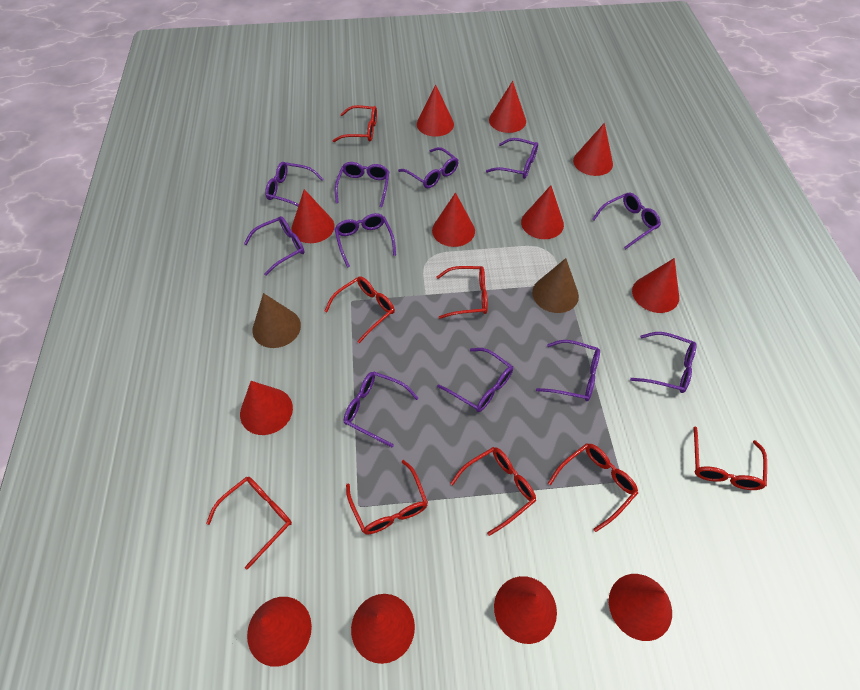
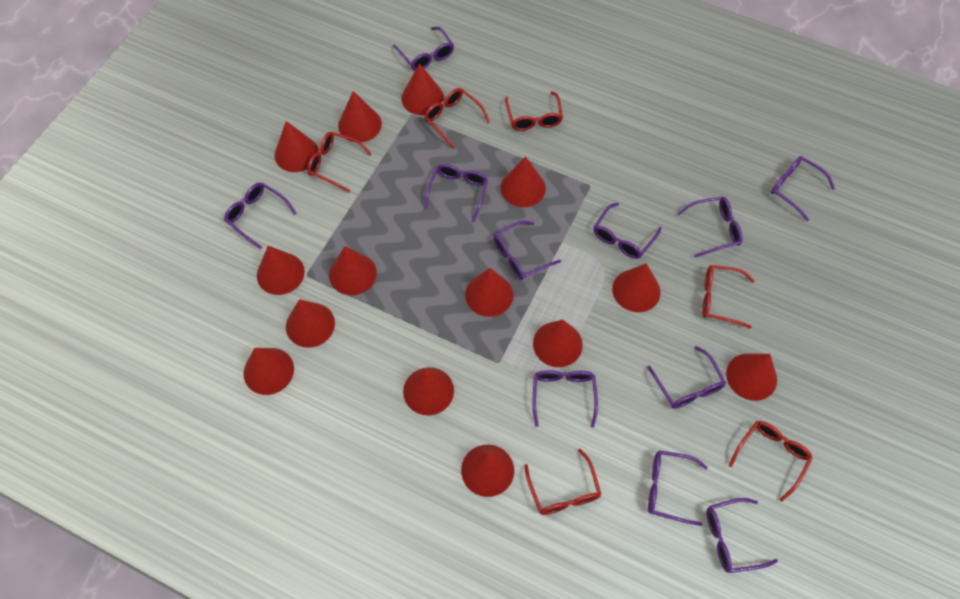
brown cone: [252,293,301,348] [532,258,579,313] = 2 -> none = 0
red cone: [240,381,293,435] [247,597,312,667] [292,189,334,243] [351,594,415,664] [417,84,454,137] [432,192,475,247] [489,81,526,133] [494,576,557,644] [521,185,564,239] [573,123,613,176] [609,574,672,641] [632,258,679,313] = 12 -> [243,348,294,395] [257,246,305,295] [274,121,319,172] [286,299,335,348] [329,246,377,295] [338,91,382,142] [401,63,444,115] [403,367,454,415] [461,445,514,497] [465,268,513,317] [501,156,546,207] [533,320,583,367] [612,263,661,312] [726,353,777,401] = 14
red glasses: [206,477,292,570] [325,276,395,343] [333,105,377,142] [346,460,428,535] [436,266,488,319] [450,447,536,536] [548,443,638,532] [693,427,767,490] = 8 -> [307,132,372,192] [424,88,490,149] [505,91,563,131] [524,449,601,515] [702,265,755,329] [728,421,813,502] = 6

